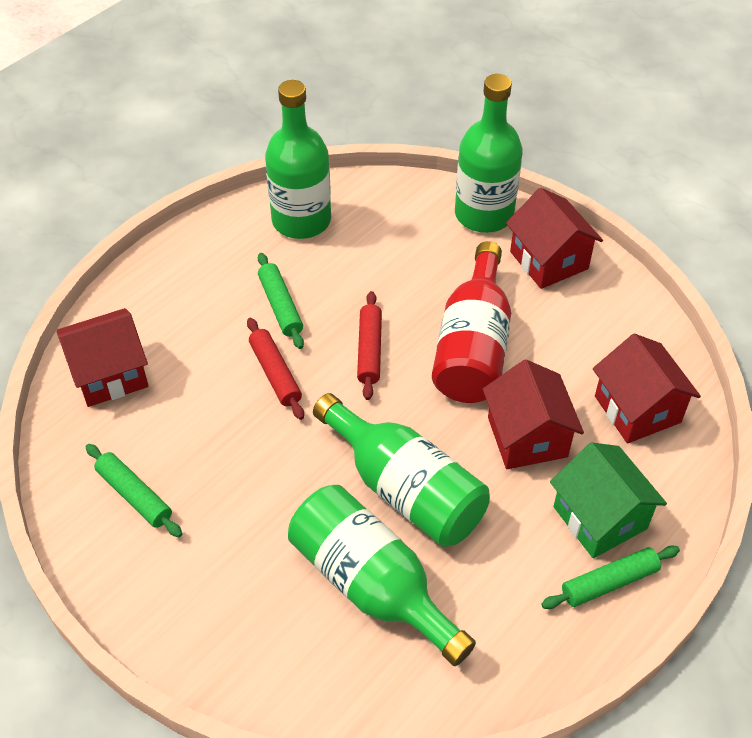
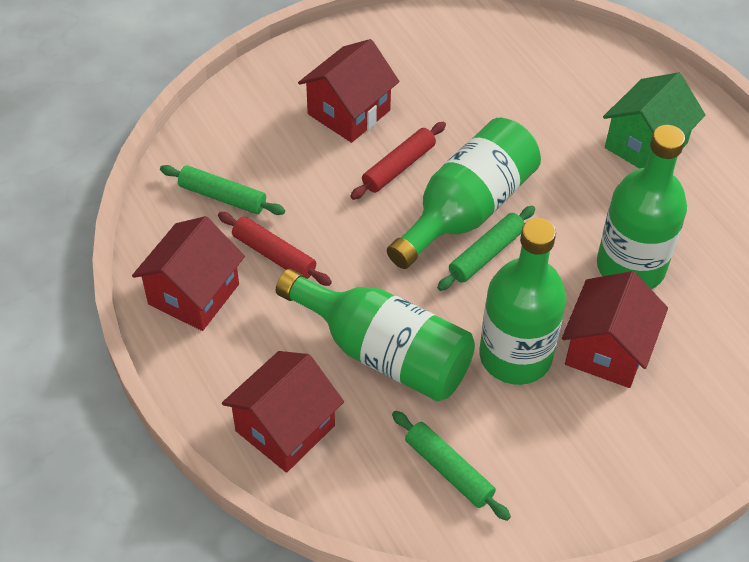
red bottle: [432,241,511,403] = 1 -> none = 0

